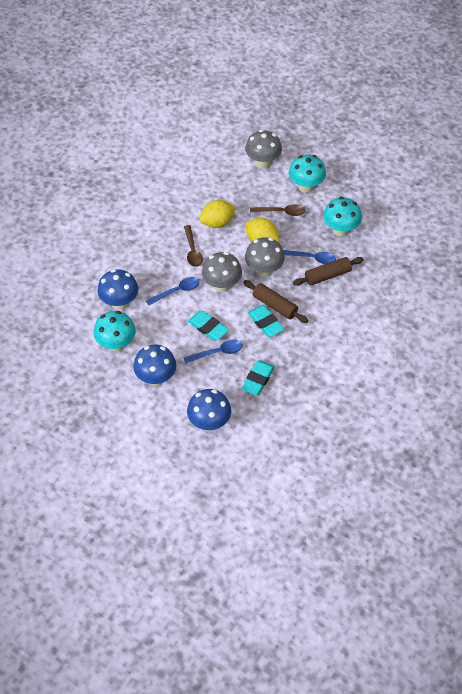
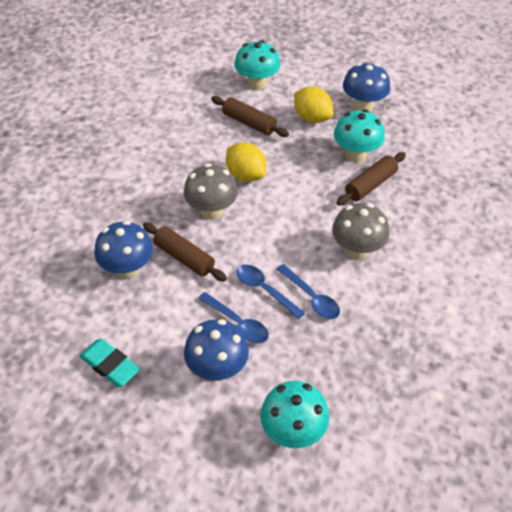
brown rolling pin: [243,280,308,323] [293,257,364,286] = 2 -> [143,222,227,282] [211,96,289,137] [337,152,406,206] = 3
brown spoon: [184,225,203,267] [250,204,305,216] = 2 -> none = 0
grey mushroom: [202,252,242,292] [245,130,282,168] [245,237,285,277] = 3 -> [184,163,238,220] [332,203,389,260] = 2
turquoise eraser: [188,310,229,341] [241,360,275,396] [248,305,285,337] = 3 -> [79,339,140,387] = 1

